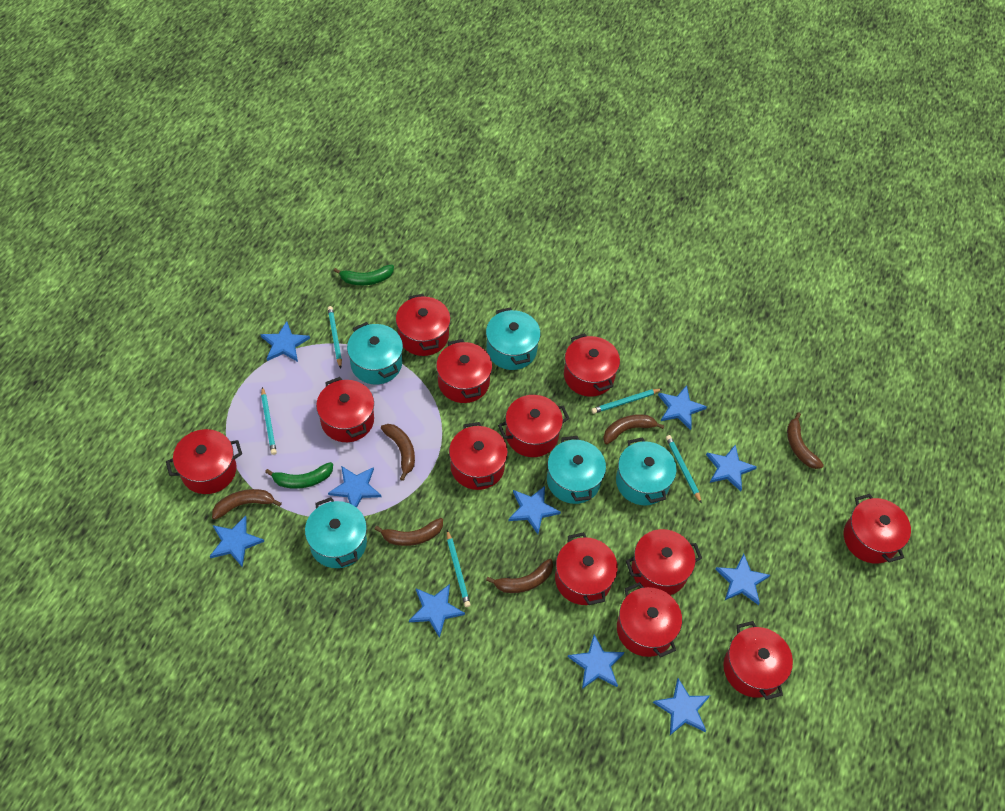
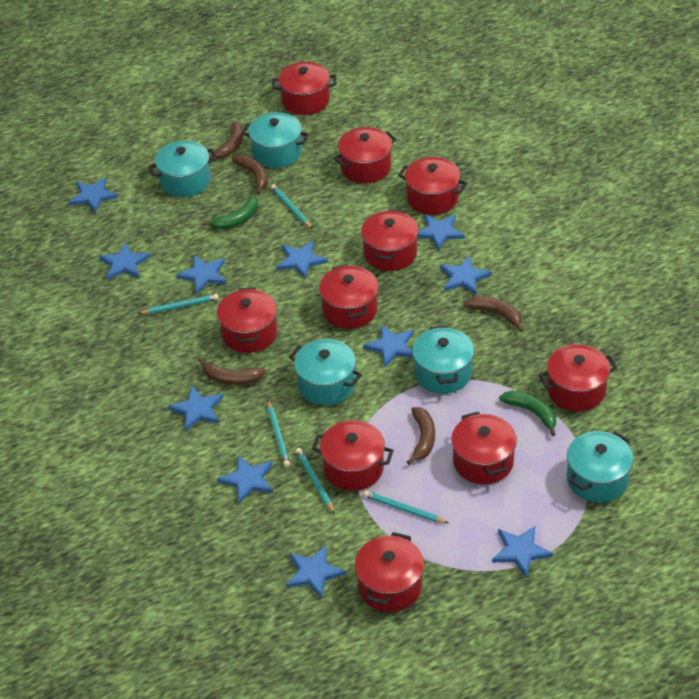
blue star: [210,515,264,567] [260,321,310,362] [328,466,382,508] [409,584,465,638] [508,486,561,534] [568,635,624,689] [653,678,710,735] [658,385,707,430] [706,444,757,492] [715,554,770,605] = 10 -> [69,177,119,213] [99,242,151,280] [168,386,223,431] [176,255,227,294] [217,455,273,503] [276,240,328,279] [286,546,346,599] [363,324,414,367] [417,214,465,251] [440,256,491,295] [492,526,553,577] = 11
brown banana: [212,489,282,520] [375,518,443,546] [381,424,415,481] [486,558,553,593] [603,414,664,444] [787,412,824,469] = 6 -> [198,358,266,385] [209,122,243,159] [232,155,268,194] [407,407,435,465] [464,296,523,332] = 5
red pot: [166,429,242,494] [316,377,374,442] [396,294,451,356] [436,339,492,403] [449,422,508,490] [498,395,570,457] [555,532,618,605] [564,333,620,397] [617,582,682,657] [626,529,702,595] [723,621,793,700] [844,494,911,564] = 12 -> [217,287,277,353] [272,62,337,115] [312,420,394,491] [319,264,379,329] [334,127,397,184] [355,532,424,612] [361,209,419,271] [398,157,467,215] [451,412,517,484] [539,344,617,412] = 10

